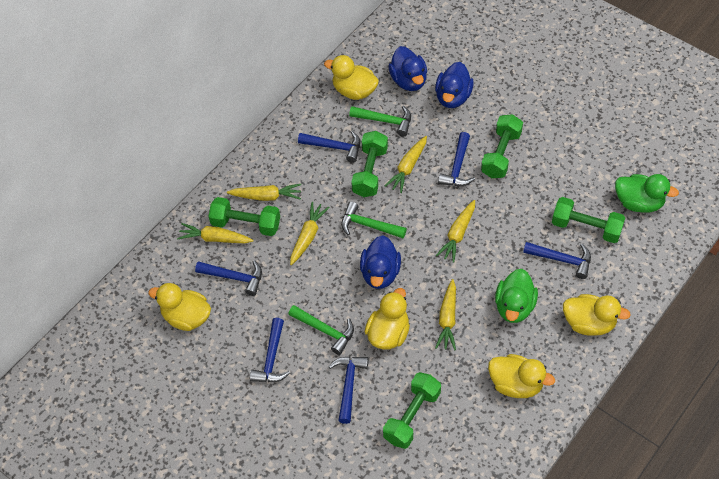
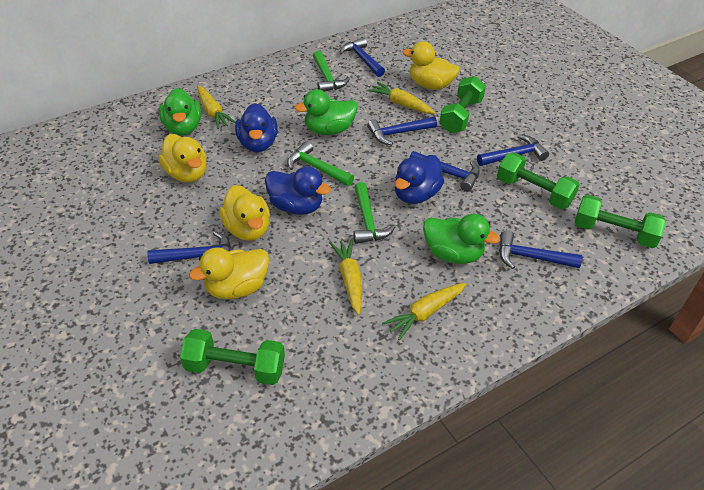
green duck: [495,269,538,323] [615,174,679,213] = 2 -> [159,88,201,135] [294,89,358,135] [423,214,500,264] = 3
green dumbbell: [208,197,280,236] [351,131,388,197] [383,372,441,449] [481,114,523,178] [552,197,625,243] = 5 -> [180,329,285,385] [439,76,486,133] [497,153,580,209] [575,195,666,248] = 4
yellow carrot: [177,223,254,243] [227,184,301,201] [290,202,330,265] [385,136,427,193] [435,279,456,350] [436,200,475,263] = 6 -> [197,85,236,129] [330,239,362,315] [367,82,435,114] [382,283,466,340] = 4
yellow duck: [148,283,211,331] [324,55,379,100] [365,288,410,349] [488,354,555,398] [563,294,631,336] = 5 -> [158,134,207,183] [189,247,269,299] [219,185,270,241] [402,41,460,90] = 4

